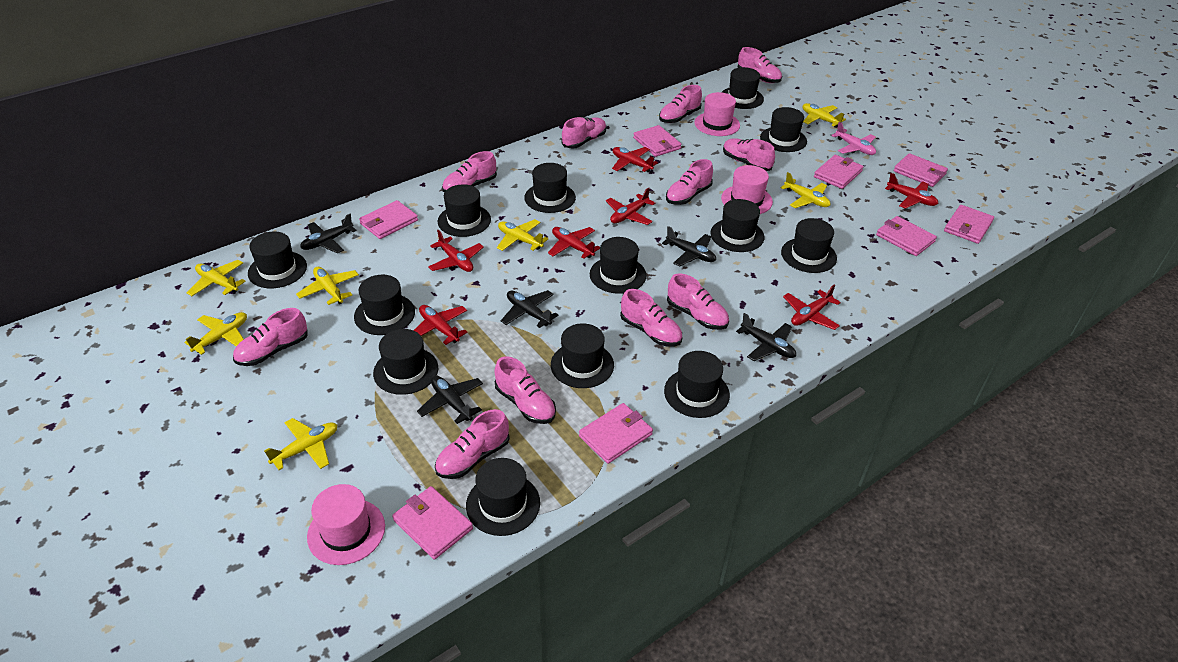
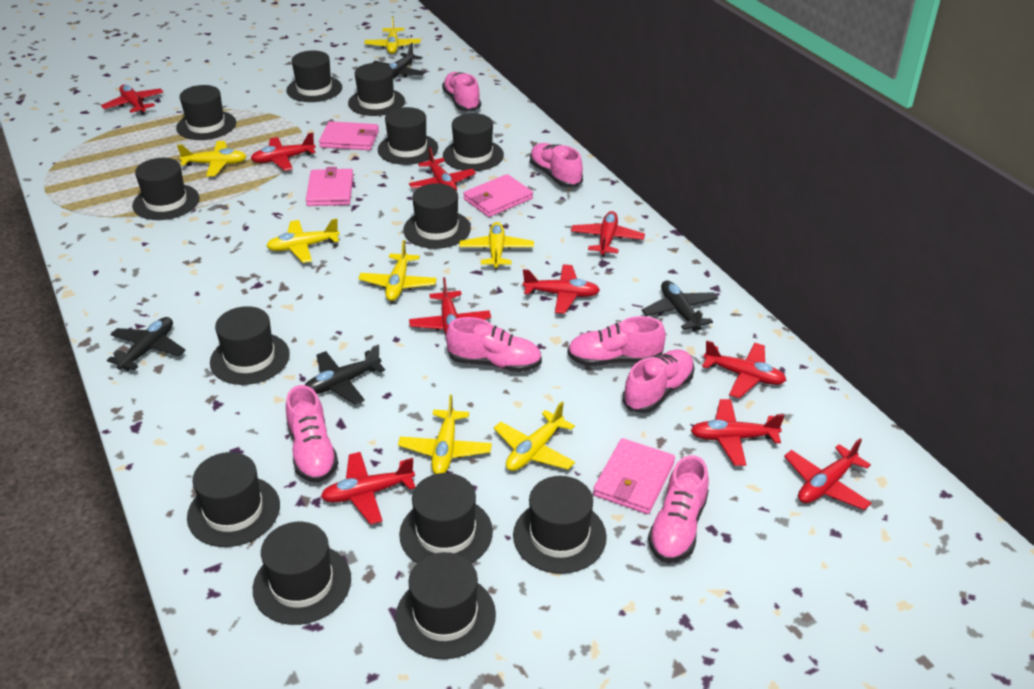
black plane: [300,214,357,253] [417,376,483,424] [501,290,559,328] [662,226,716,267] [736,313,796,361] = 5 -> [107,317,185,371] [305,345,385,405] [373,43,426,79] [641,280,718,331] = 4
pink hat: [307,484,385,565] [694,92,740,136] [721,165,773,214] = 3 -> none = 0
pink plane: [831,122,876,155] = 1 -> none = 0
pink shoe: [233,308,308,366] [435,409,510,479] [442,151,497,193] [494,356,556,424] [561,117,606,149] [620,289,682,347] [659,85,702,123] [666,159,713,205] [667,273,729,330] [723,138,775,171] [737,47,782,83] = 11 -> [286,385,339,483] [442,72,481,111] [446,317,542,372] [530,143,583,187] [567,316,666,366] [623,350,695,413] [648,455,709,562] = 7
pink wallet: [359,200,418,239] [392,486,473,560] [579,403,653,464] [633,125,681,157] [814,155,864,189] [876,216,937,256] [894,153,948,187] [944,205,994,244] = 8 -> [306,167,353,206] [319,121,379,150] [463,174,533,217] [593,438,675,514] = 4
red plane: [413,305,468,345] [428,230,484,272] [548,227,600,259] [606,188,655,225] [612,147,658,172] [783,285,841,330] [885,173,938,209] = 7 -> [101,85,163,115] [251,133,316,171] [321,452,415,525] [409,147,476,191] [409,277,491,335] [523,264,600,314] [571,211,645,257] [690,399,784,466] [702,341,786,398] [784,438,872,510] = 10

